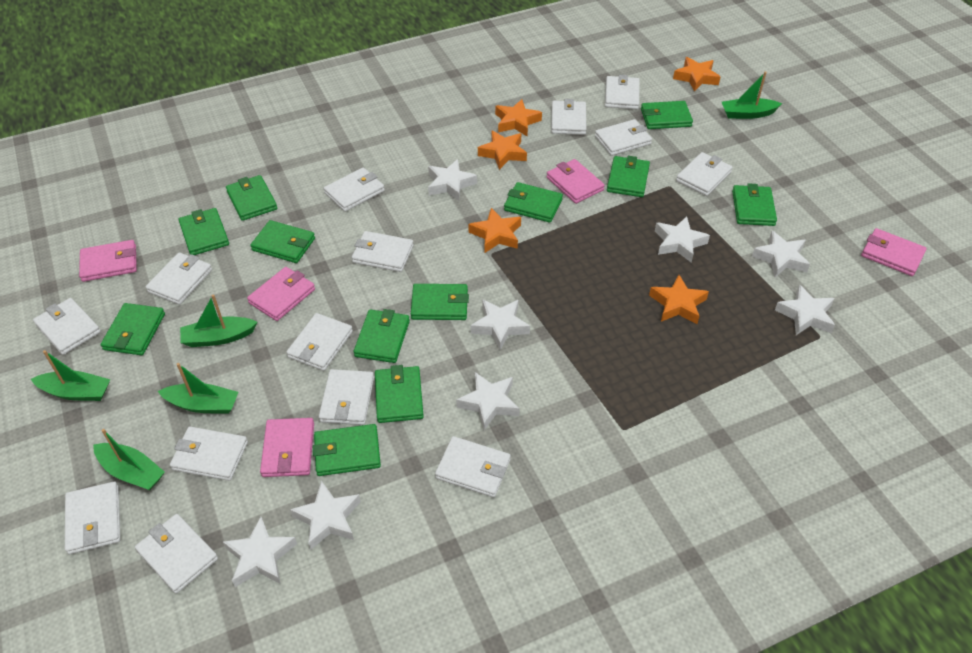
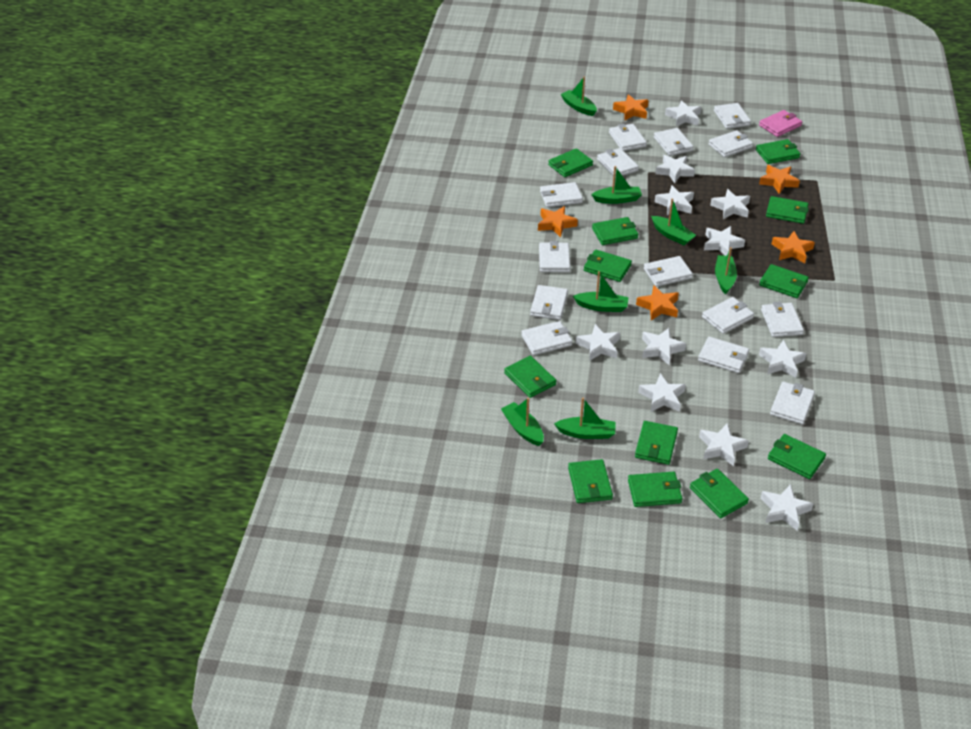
green boat: [31,350,111,401] [93,429,165,490] [158,363,238,414] [180,294,258,347] [722,71,782,119] = 5 -> [501,398,544,446] [554,397,616,439] [561,77,597,116] [573,271,629,312] [591,166,642,204] [651,198,696,245] [715,247,737,294] = 7
pink wallet: [79,240,137,282] [247,267,315,321] [260,418,314,477] [546,159,605,204] [861,228,927,276] = 5 -> [759,110,802,137] = 1
white star: [223,517,297,587] [290,481,361,550] [428,159,477,201] [456,372,520,430] [471,299,530,350] [655,216,710,263] [752,231,810,277] [775,285,835,335] = 8 -> [576,324,620,361] [638,373,686,412] [642,328,686,365] [655,155,695,183] [655,185,694,215] [665,100,702,126] [699,423,749,466] [704,226,745,256] [710,189,750,219] [759,340,807,378] [761,484,813,531] = 11

